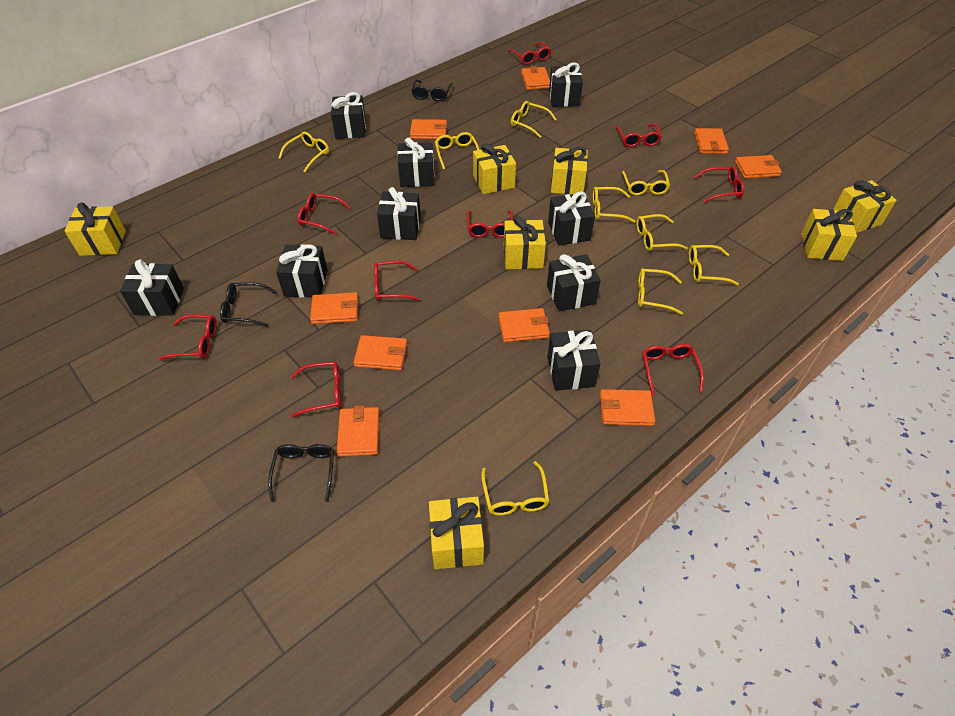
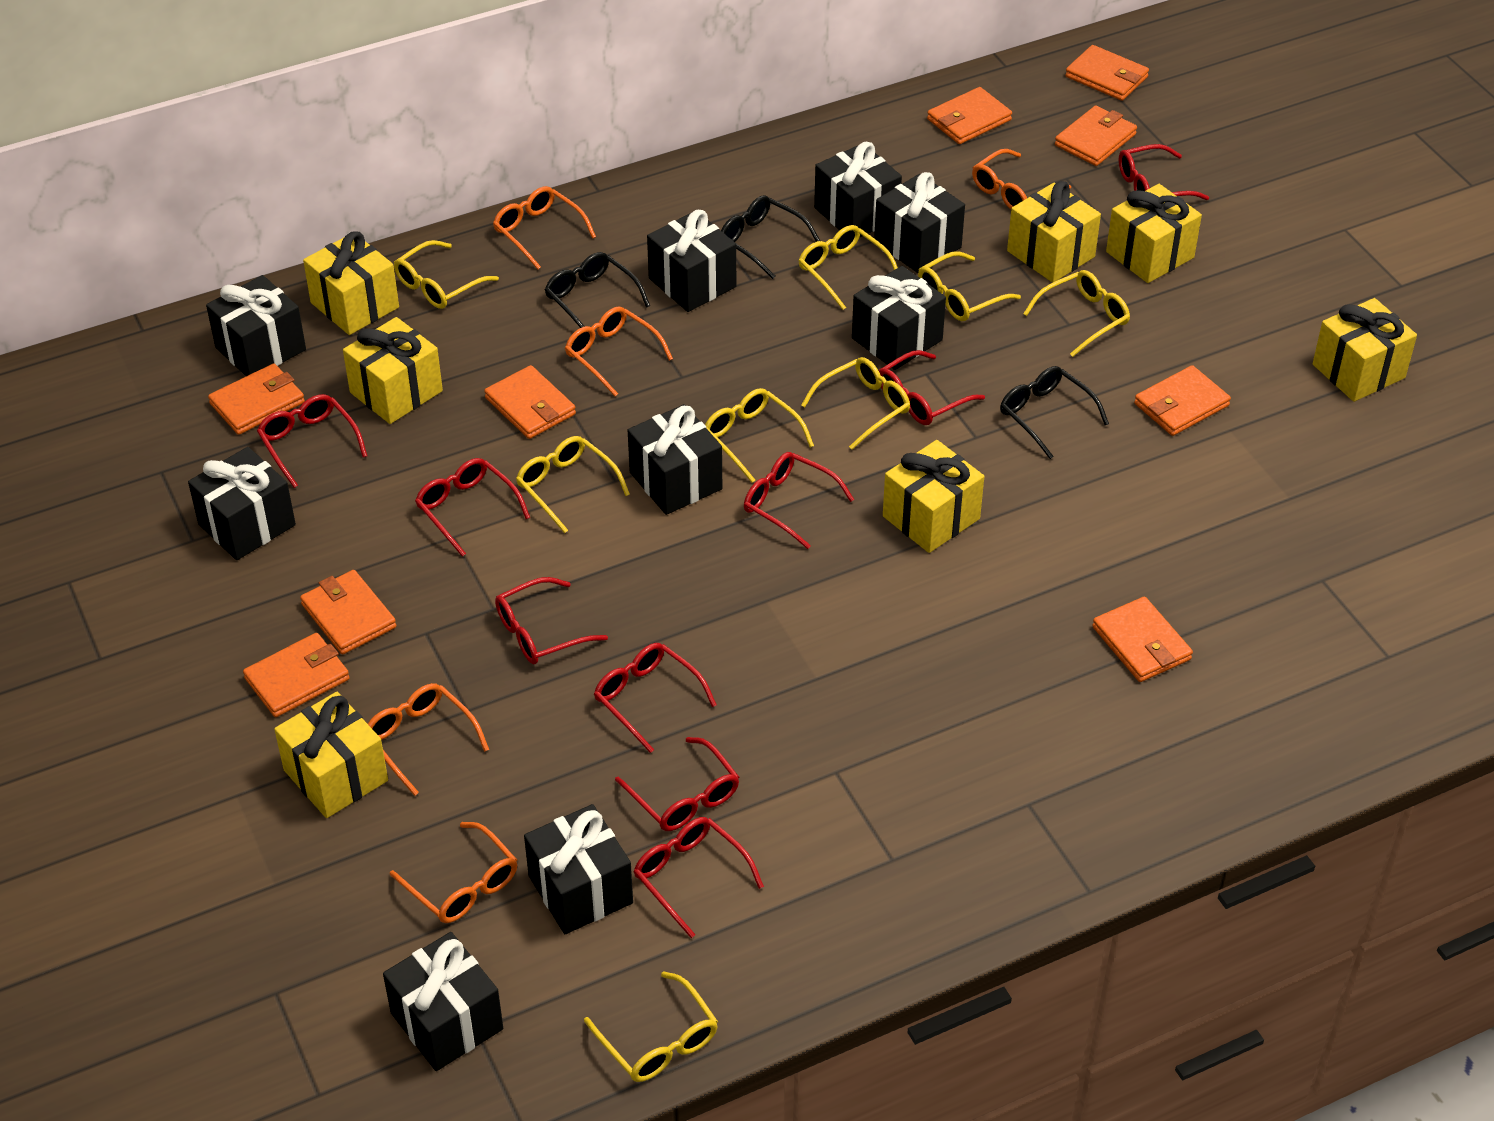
orange glasses: none = 0 -> [368,683,489,796] [390,822,517,923] [493,186,596,269] [565,306,673,396] [972,149,1071,209] = 5
yellow glasses: [278,132,329,172] [435,132,480,170] [481,461,549,516] [511,101,557,138] [593,187,636,223] [621,170,670,195] [636,214,688,251] [638,268,683,315] [689,245,739,286] = 9 -> [394,240,499,309] [516,436,630,533] [584,972,718,1082] [705,388,814,483] [798,225,898,310] [801,357,910,450] [918,251,1021,321] [1023,270,1130,357] = 8

